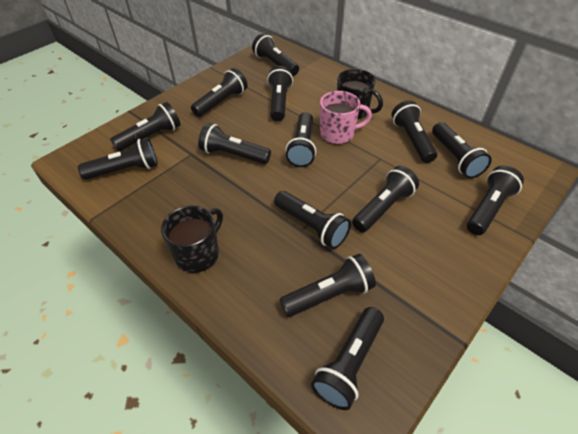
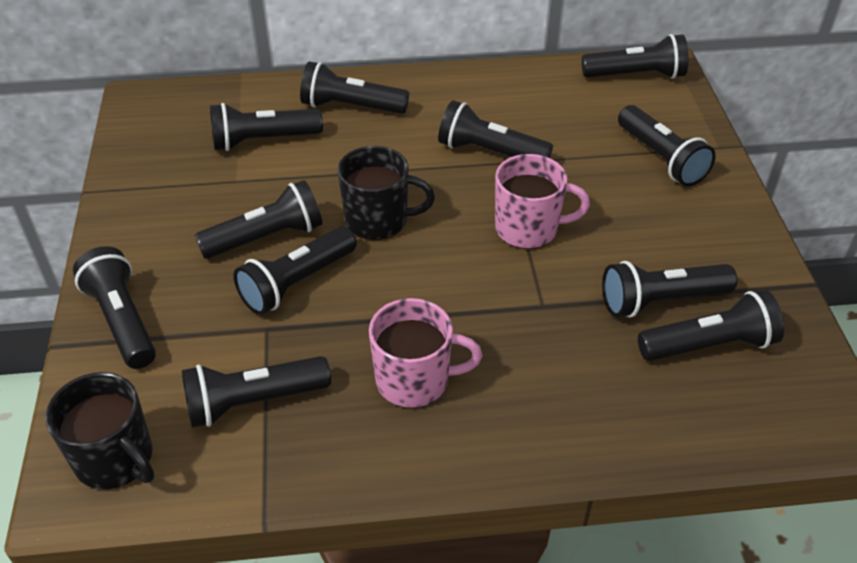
black flashlight: [78,138,158,180] [110,102,181,151] [191,68,248,117] [198,123,271,164] [252,33,299,76] [267,66,293,121] [274,191,351,249] [280,254,376,317] [285,112,316,167] [311,307,384,410] [352,166,419,232] [392,100,437,163] [432,122,492,178] [467,166,524,235] = 14 -> [73,246,156,369] [182,356,331,428] [194,180,322,259] [210,103,323,151] [234,226,357,315] [300,61,409,114] [438,100,553,158] [582,34,688,79] [602,261,737,318] [618,105,716,186] [638,290,784,361] = 11
pink mug: [320,91,372,144] = 1 -> [369,298,482,408] [495,154,590,249] = 2

